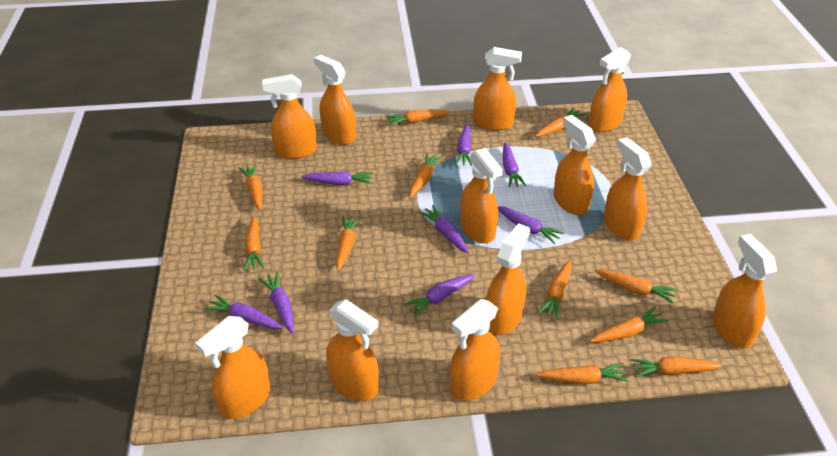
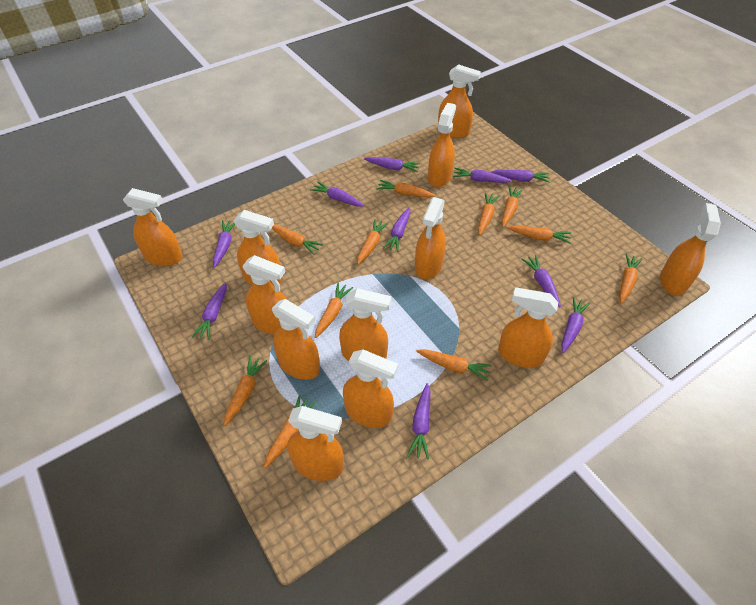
purple carrot: [204,294,283,329] [258,272,294,334] [301,171,373,185] [403,274,475,317] [418,205,469,253] [455,124,473,166] [498,206,564,244] [503,142,526,187] = 8 -> [192,282,227,340] [213,220,235,268] [310,182,364,207] [364,157,420,172] [383,207,410,252] [407,383,430,459] [453,168,512,183] [491,170,550,183] [522,255,561,307] [562,297,590,353] = 10

